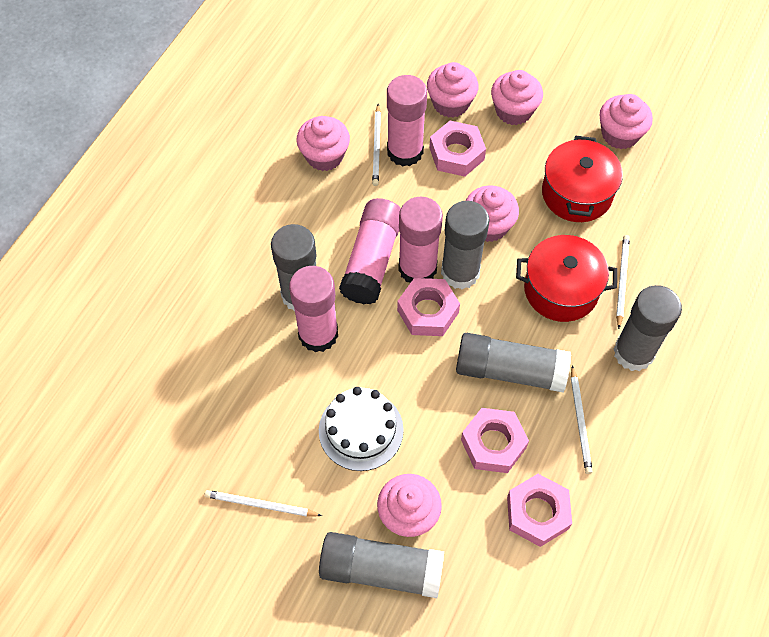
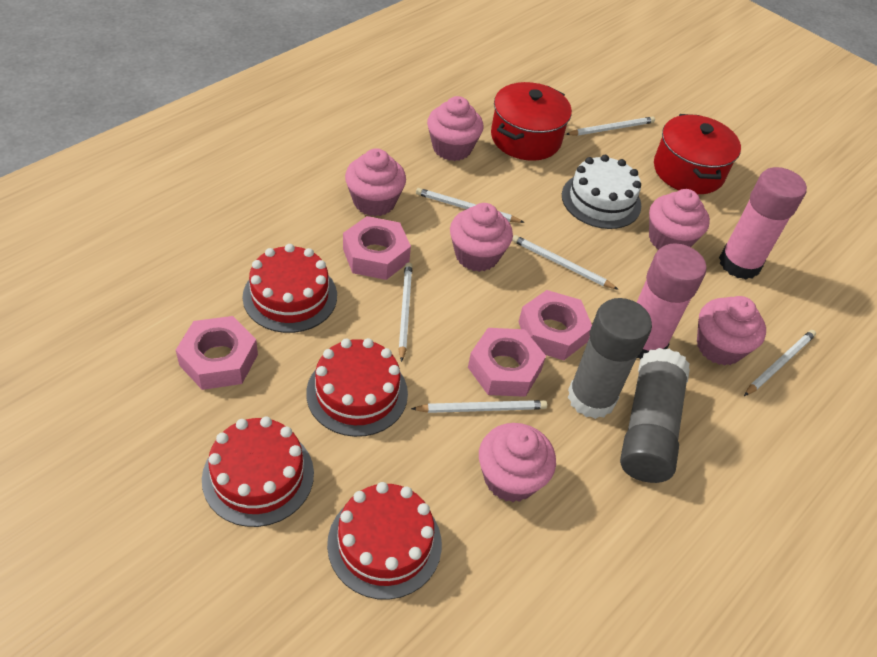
grey glue stick: [271,224,317,311] [319,532,444,598] [441,201,490,290] [456,333,571,393] [613,285,682,371] = 5 -> [568,298,652,419] [620,348,690,483] = 2
pink glue stick: [289,266,338,352] [339,198,401,304] [387,75,427,167] [398,197,443,283] = 4 -> [637,243,707,359] [719,167,807,280] = 2
red cake: none = 0 -> [202,417,314,527] [243,244,337,333] [306,338,408,437] [327,482,442,600] = 4
white pencil: [205,490,322,517] [372,104,381,186] [571,365,593,474] [616,235,630,329] = 4 -> [399,263,412,362] [411,400,547,413] [416,188,525,223] [512,235,619,290] [566,116,655,136] [744,330,816,396] = 6

